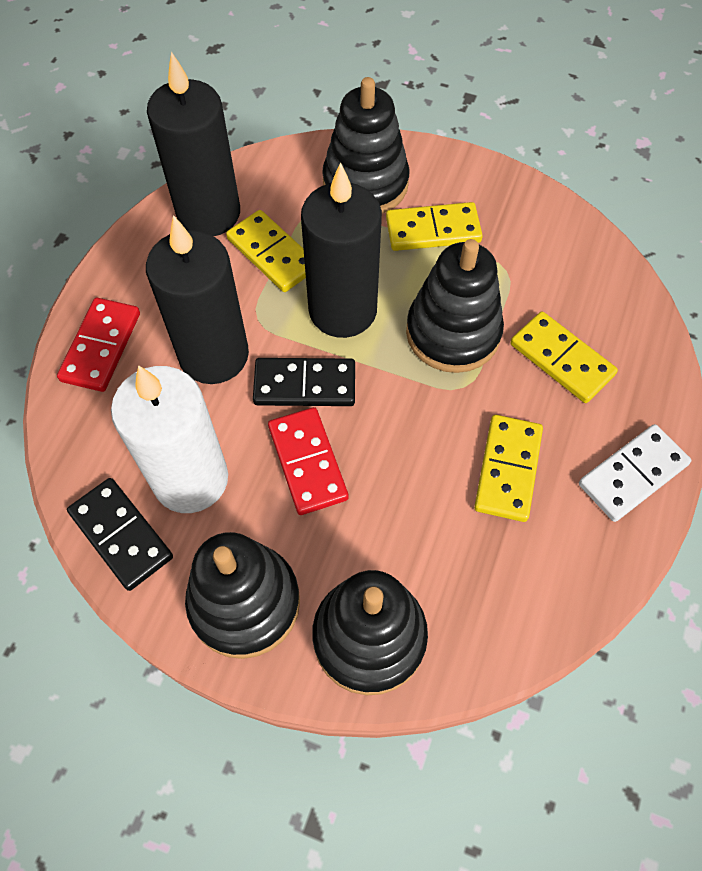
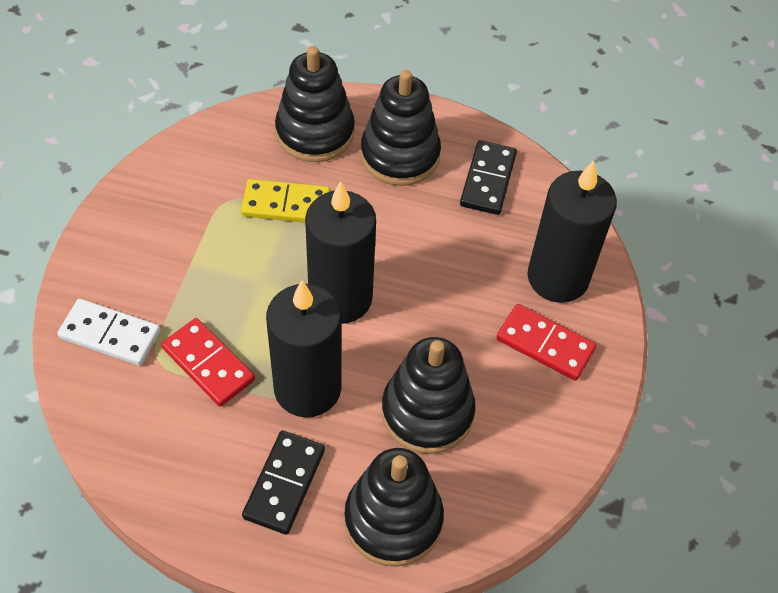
white candle: [111,365,228,513] = 1 -> none = 0
yellow domino: [226,210,306,292] [386,202,483,251] [474,415,543,522] [510,311,618,403] = 4 -> [241,179,330,223] = 1

